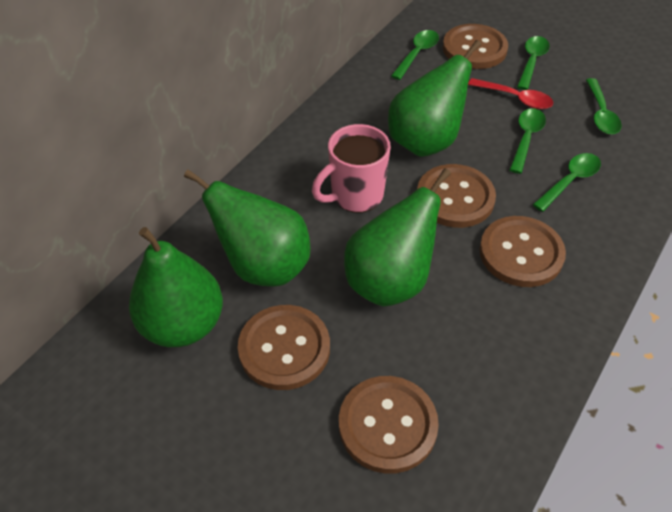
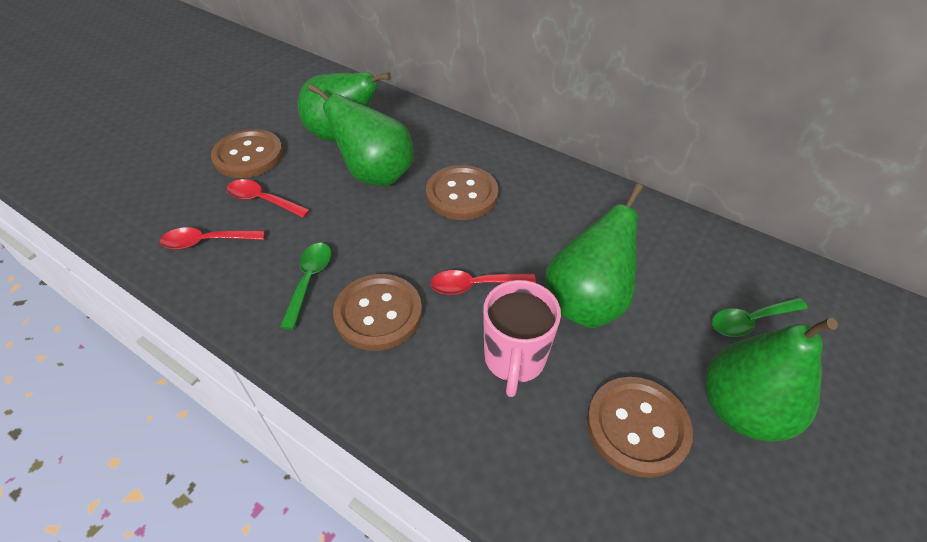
brown button: [238,305,330,390] [339,376,439,473] [417,164,496,228] [443,24,508,69] [480,216,566,287] = 5 -> [211,129,283,178] [333,274,422,351] [426,165,498,220] [587,377,693,478] = 4
green spoon: [391,30,439,80] [509,108,546,174] [517,36,550,90] [533,153,601,212] [586,78,622,135] = 5 -> [280,243,331,330] [712,298,808,337] = 2
red spoon: [468,78,553,109] = 1 -> [160,227,265,249] [227,179,310,218] [430,270,536,295] = 3

